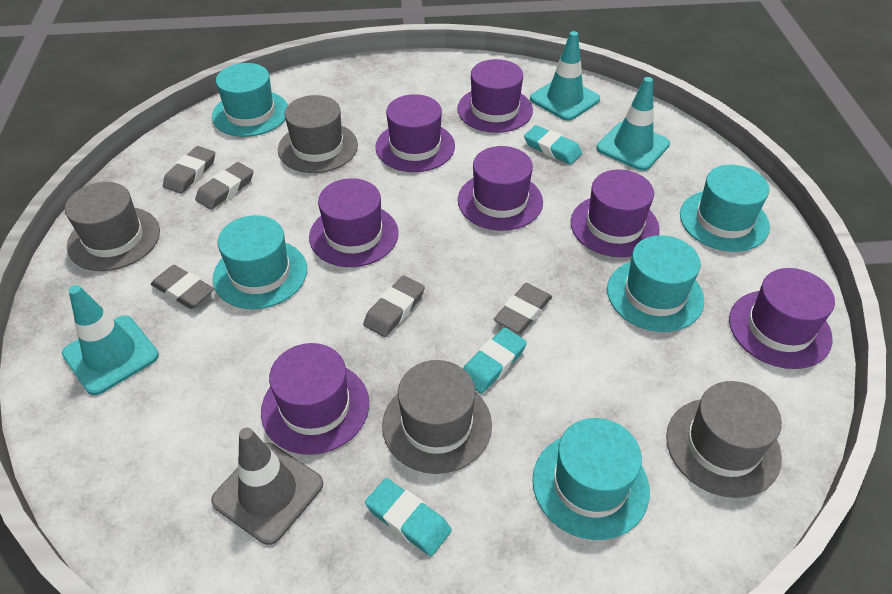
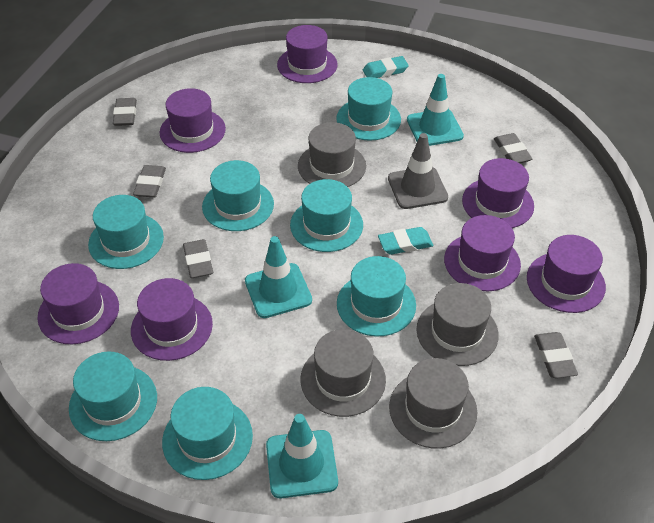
turquoise eraser: [365,478,452,556] [463,328,527,394] [524,125,582,165] = 3 -> [363,56,409,78] [378,227,433,255] = 2
turquoise hat: [212,63,288,137] [213,215,307,309] [532,418,650,540] [607,235,704,332] [680,165,770,252] = 5 -> [69,351,157,441] [88,195,164,269] [162,387,253,480] [202,160,274,231] [290,179,363,252] [336,77,401,141] [337,256,416,337] = 7

